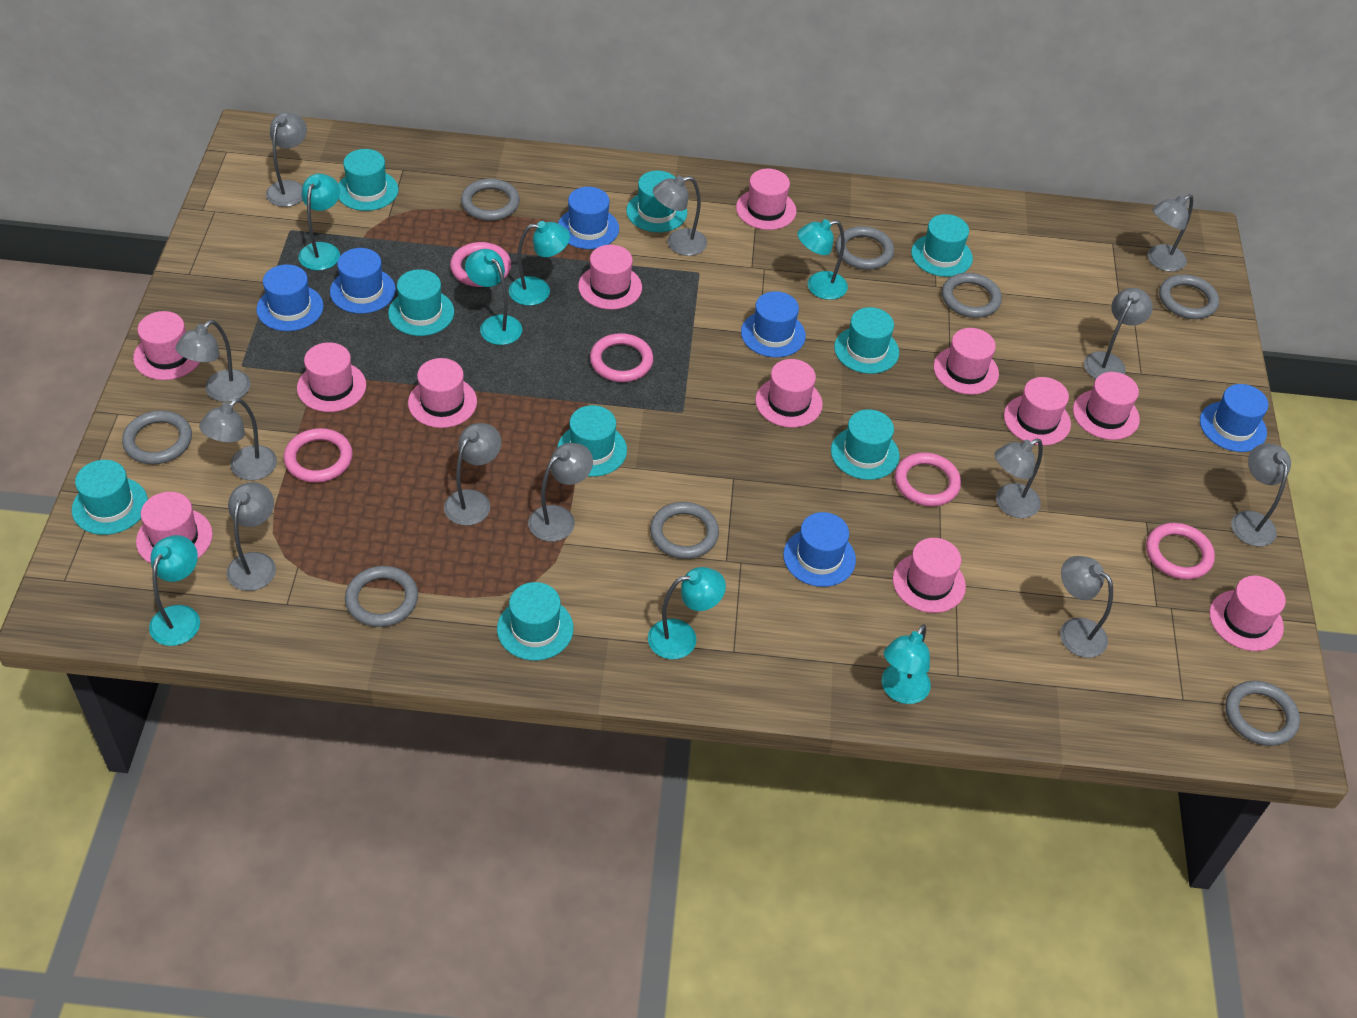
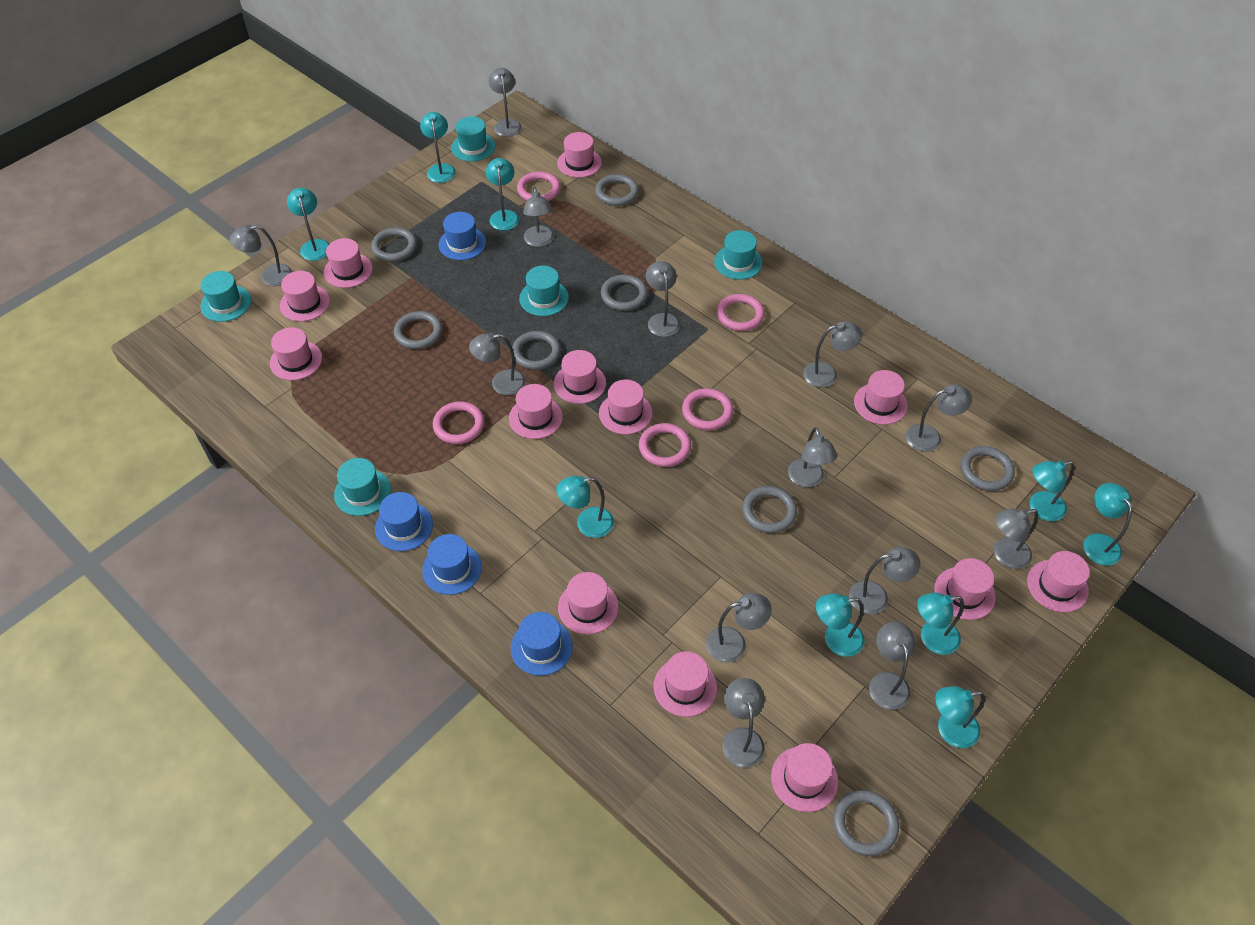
blue hat: [257,264,324,331] [330,248,396,314] [558,187,619,249] [741,291,806,358] [783,512,856,587] [1200,384,1269,452] = 6 -> [375,492,433,551] [422,534,482,595] [439,212,486,260] [511,612,573,676] = 4
grey lamp: [175,320,251,402] [199,398,277,480] [227,482,276,591] [266,112,307,207] [444,423,501,526] [528,443,593,542] [653,176,707,256] [995,439,1043,518] [1060,556,1113,658] [1084,288,1153,379] [1148,194,1193,272] [1231,443,1291,546] = 12 -> [230,225,292,286] [469,333,525,395] [488,68,522,137] [523,187,554,247] [646,261,680,337] [706,593,772,662] [723,678,765,767] [788,427,837,488] [803,321,862,387] [849,547,921,614] [869,622,915,710] [906,384,972,452] [994,509,1038,569] = 13
pink hat: [133,311,200,380] [136,492,213,564] [297,342,366,412] [408,358,477,428] [578,245,642,309] [736,169,796,230] [755,359,823,428] [893,538,966,613] [933,328,999,395] [1004,377,1071,446] [1073,372,1140,440] [1209,576,1286,651] = 12 -> [270,327,322,380] [280,271,330,322] [324,238,373,288] [509,384,563,439] [554,350,606,404] [557,132,602,178] [558,572,619,634] [599,379,653,435] [654,651,717,717] [771,743,838,812] [854,370,908,425] [934,558,996,620] [1027,551,1090,612] = 13
turquoise hat: [72,460,148,535] [339,149,398,211] [388,269,454,336] [497,582,573,660] [557,405,627,477] [626,171,687,232] [831,409,899,480] [834,307,899,374] [911,214,973,277] = 9 -> [200,271,251,322] [334,458,391,516] [451,116,495,162] [519,266,569,316] [714,230,762,280] = 5
turquoise lamp: [149,535,200,646] [299,173,340,270] [465,249,522,345] [509,221,570,306] [648,567,726,659] [797,219,848,300] [882,624,931,704] = 7 -> [287,188,329,261] [420,112,456,183] [486,158,519,230] [556,476,614,538] [816,593,865,657] [917,593,964,655] [935,686,985,748] [1029,461,1074,521] [1083,483,1132,566] = 9

